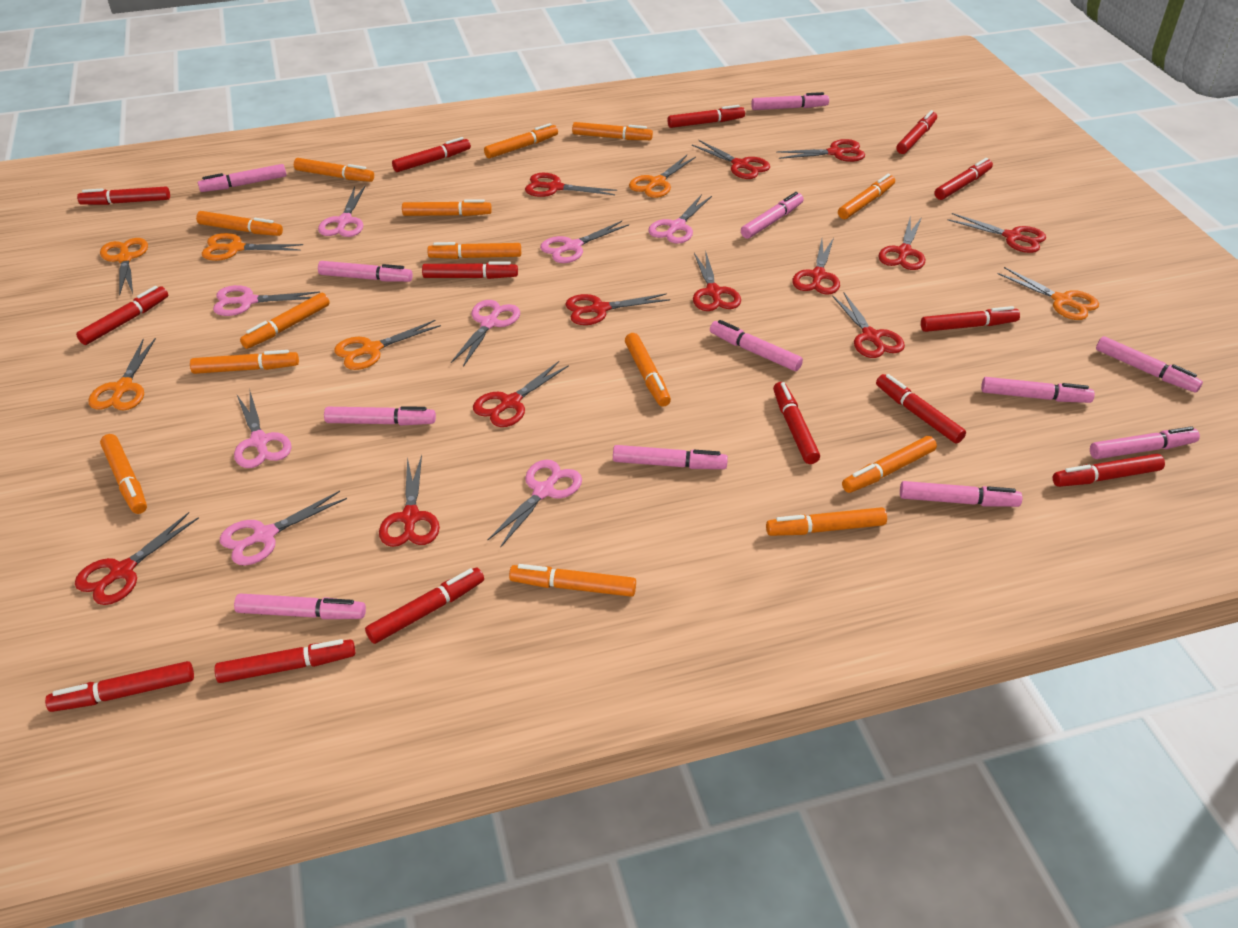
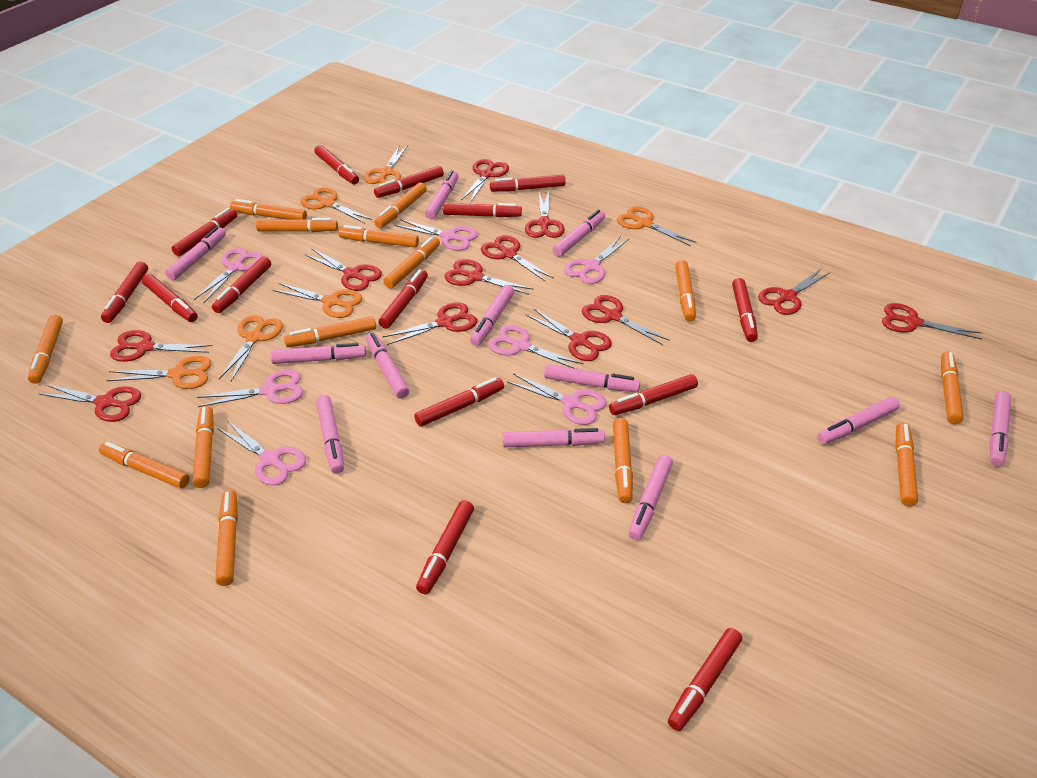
pink scissors: [213,285,320,316] [220,491,347,566] [234,392,292,468] [318,186,365,237] [451,300,520,367] [487,459,582,548] [540,221,629,263] [648,194,712,244] = 8 -> [194,248,263,303] [197,370,303,407] [217,420,306,485] [395,219,478,251] [488,325,583,369] [507,373,607,425] [564,236,629,284] = 7

